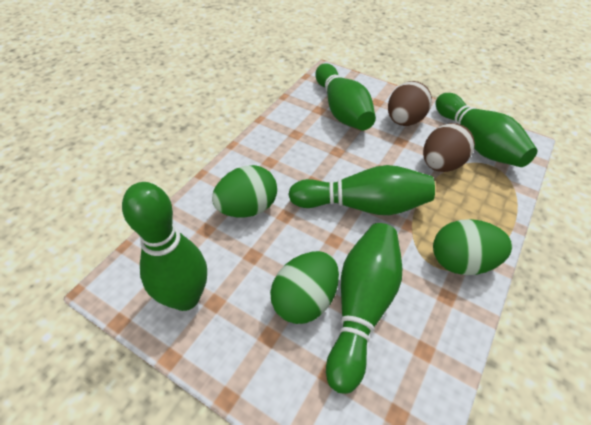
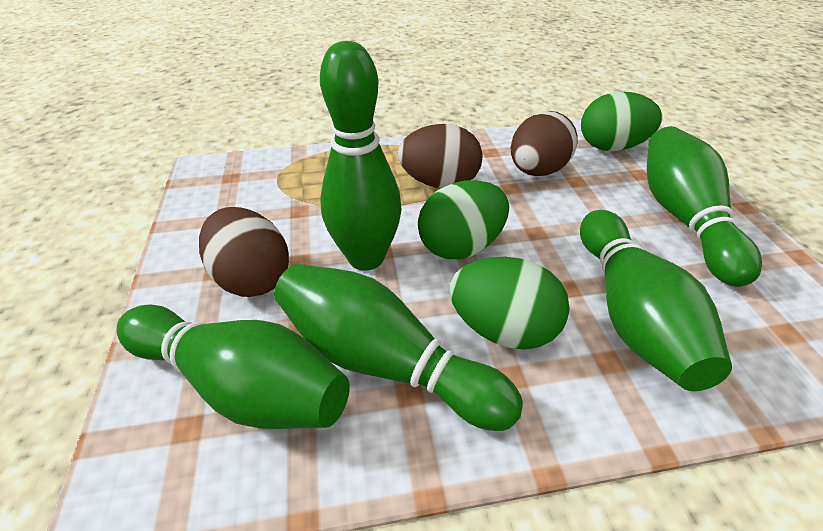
brown egg: [388,81,432,126] [423,123,475,172] = 2 -> [199,207,289,297] [398,124,482,188] [511,111,578,176] = 3

